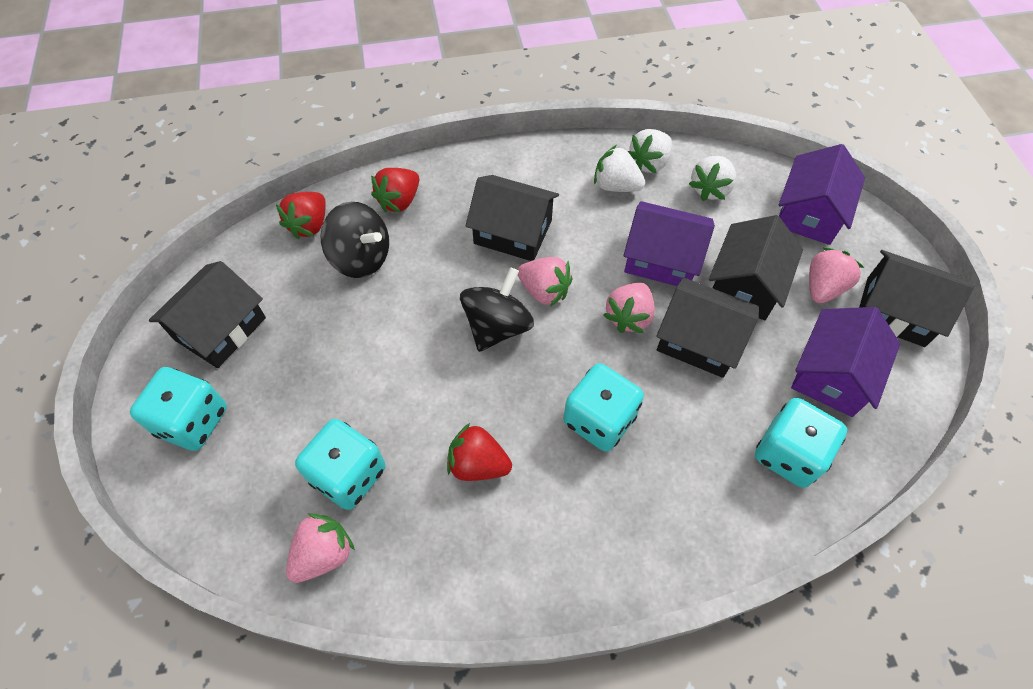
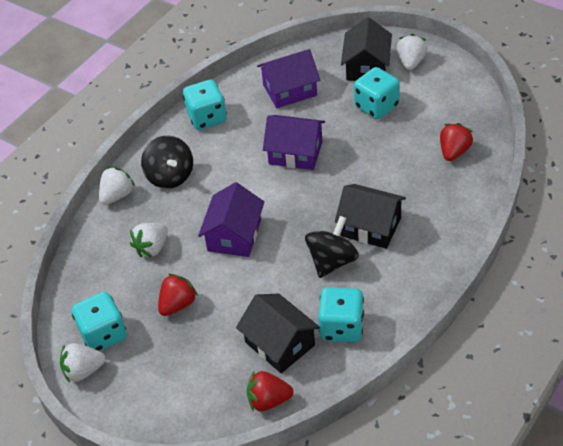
black house: [149,261,266,368] [465,175,559,261] [656,277,759,378] [709,215,803,320] [859,250,974,347] = 5 -> [236,294,320,373] [335,184,406,249] [341,17,392,81] = 3
pink strawberry: [286,514,355,583] [518,257,573,307] [603,283,655,333] [809,247,864,303] = 4 -> none = 0
white strawberry: [594,145,645,192] [628,129,672,173] [689,156,736,201] = 3 -> [60,343,106,383] [99,167,135,205] [130,223,168,258] [396,34,427,70] = 4

